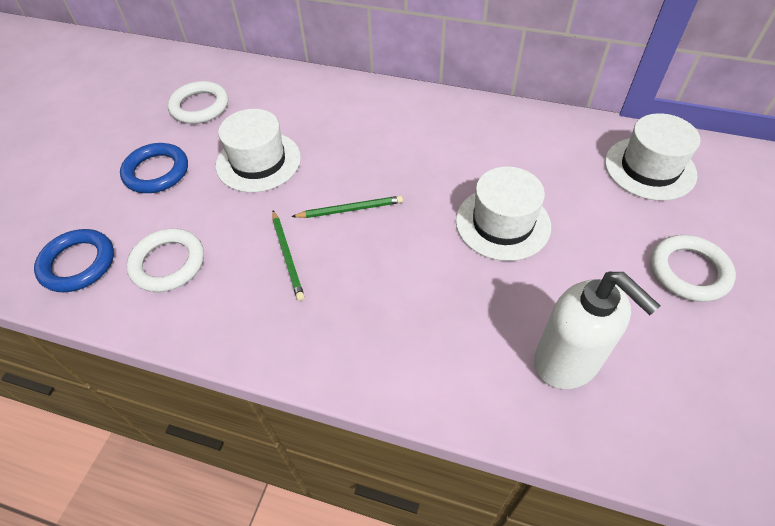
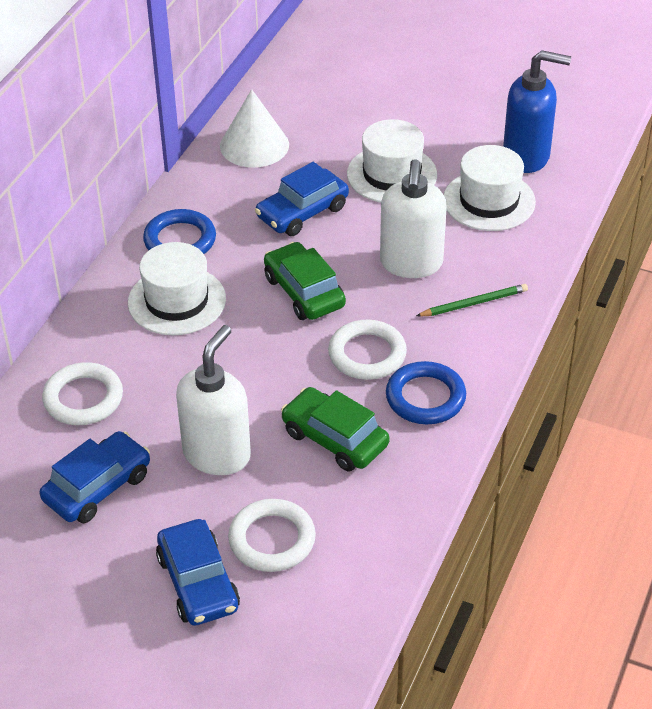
blue car: none = 0 -> [40,431,150,523] [156,519,240,626] [255,162,349,236] = 3
blue soap dispenser: none = 0 -> [503,50,571,173] = 1
green car: none = 0 -> [264,242,346,320] [281,387,389,471] = 2
green pencil: [272,210,305,301] [291,196,403,218] = 2 -> [416,284,528,317] = 1
white cone: none = 0 -> [220,89,289,168] = 1
white soap dispenser: [534,272,660,389] = 1 -> [176,325,251,475] [380,159,447,278] = 2

